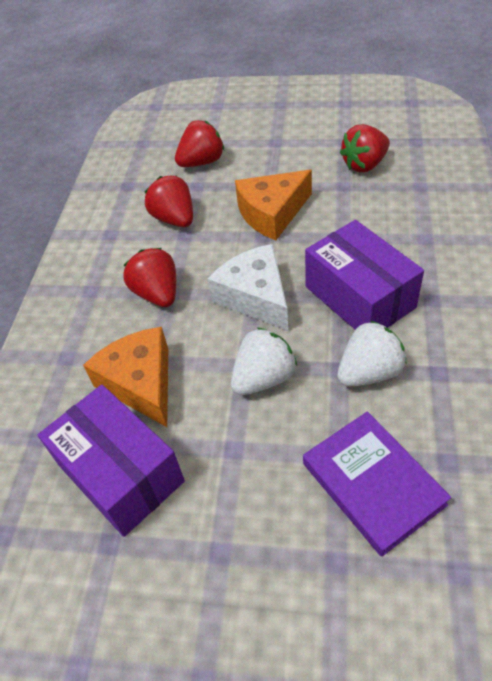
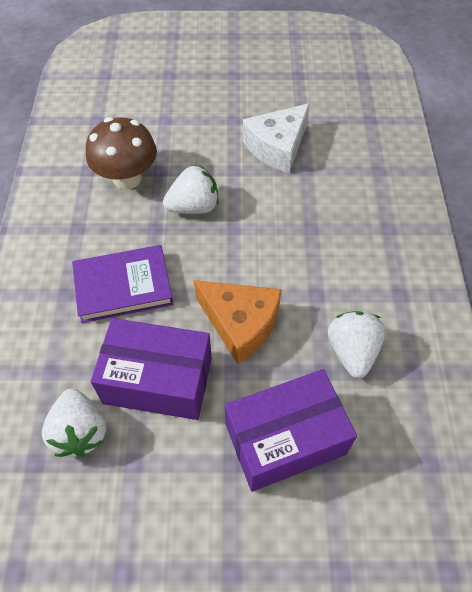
brown mushroom: none = 0 -> [86,117,157,190] = 1
orange cheese: [83,327,168,427] [235,170,312,240] = 2 -> [194,280,282,364] = 1
red strawberry: [123,248,176,307] [145,175,193,227] [175,120,224,167] [340,124,390,172] = 4 -> none = 0
white strawberry: [231,327,297,395] [337,321,406,387] = 2 -> [42,389,107,457] [163,165,219,214] [328,311,386,378] = 3

